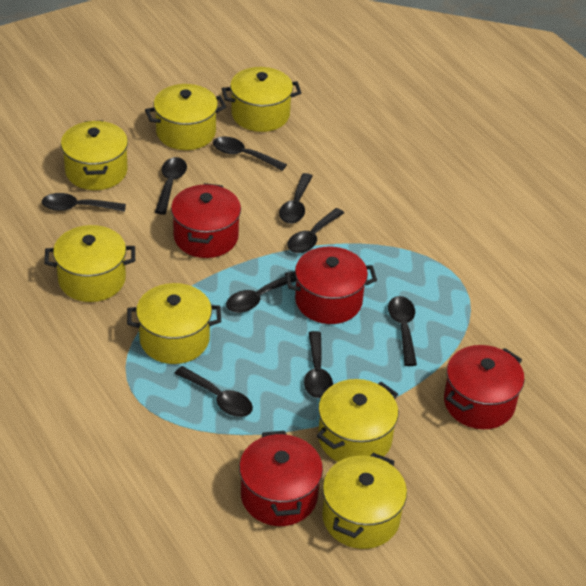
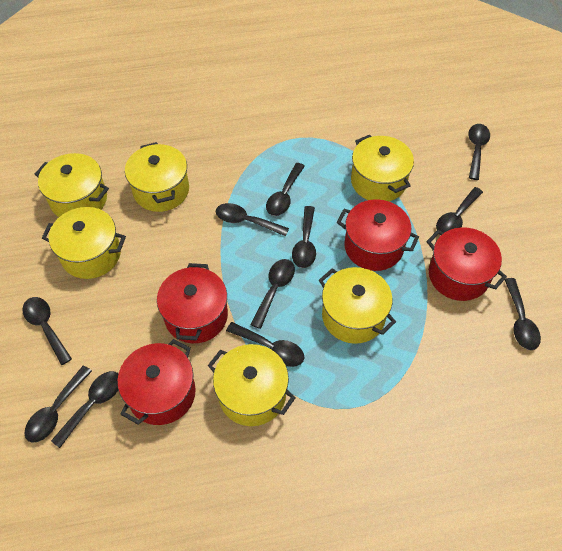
black spoon: [42,193,126,212] [155,157,187,215] [174,366,253,417] [213,136,287,171] [226,276,296,313] [279,173,313,224] [287,208,344,253] [304,331,333,398] [388,296,417,366] = 9 -> [23,297,72,365] [25,365,92,443] [51,371,119,448] [216,203,289,237] [226,322,304,367] [250,259,295,329] [266,163,305,216] [292,206,316,268] [436,187,483,233] [468,124,490,180] [505,278,541,350] = 11
yellow pot: [44,225,135,302] [61,120,128,190] [127,283,221,364] [145,84,226,150] [222,67,301,132] [317,379,398,462] [322,453,407,549] = 7 -> [35,153,109,217] [42,207,126,279] [125,142,189,212] [208,344,295,426] [319,267,396,344] [351,135,414,201] = 6

